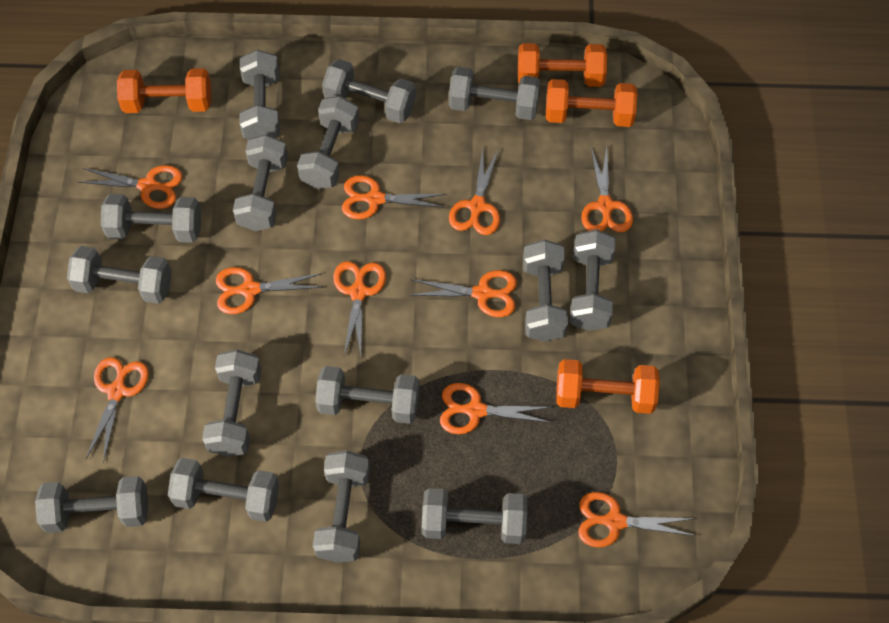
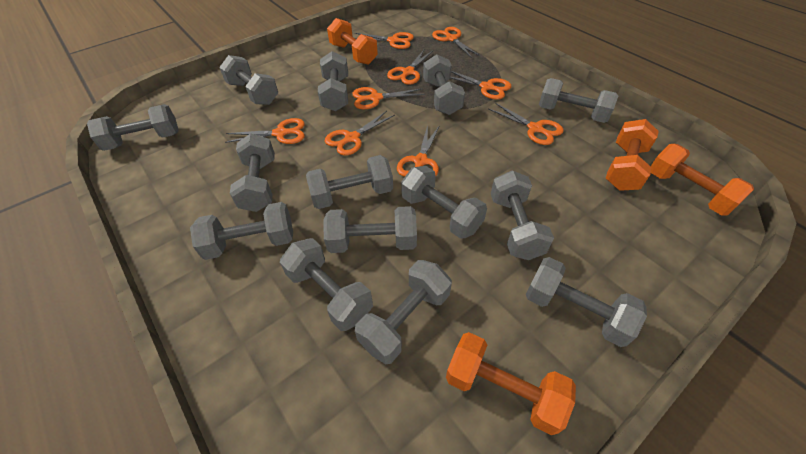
grey dumbbell: [35,476,149,533] [67,246,172,304] [101,194,201,243] [168,458,279,522] [202,350,261,457] [233,134,288,231] [240,50,280,140] [297,96,359,189] [313,451,370,563] [315,366,419,424] [322,59,416,123] [422,488,528,544] [449,67,541,120] [523,239,568,342] [569,229,616,331] = 15 -> [87,104,179,151] [190,202,293,260] [219,55,278,105] [230,133,275,212] [280,238,373,331] [306,155,393,209] [318,51,348,112] [323,206,417,253] [355,260,452,364] [401,166,487,239] [423,54,465,115] [491,171,554,260] [526,257,647,347] [539,78,618,123] = 14
orange scissors: [78,165,182,209] [86,357,149,463] [216,267,324,314] [333,261,386,356] [342,175,446,219] [410,270,517,317] [440,383,553,434] [449,148,500,235] [578,492,696,547] [581,147,633,232] = 10 -> [225,118,305,144] [325,111,395,155] [352,87,425,109] [355,32,414,49] [387,50,433,85] [397,125,440,177] [432,27,480,58] [450,71,511,100] [488,103,564,145] = 9

